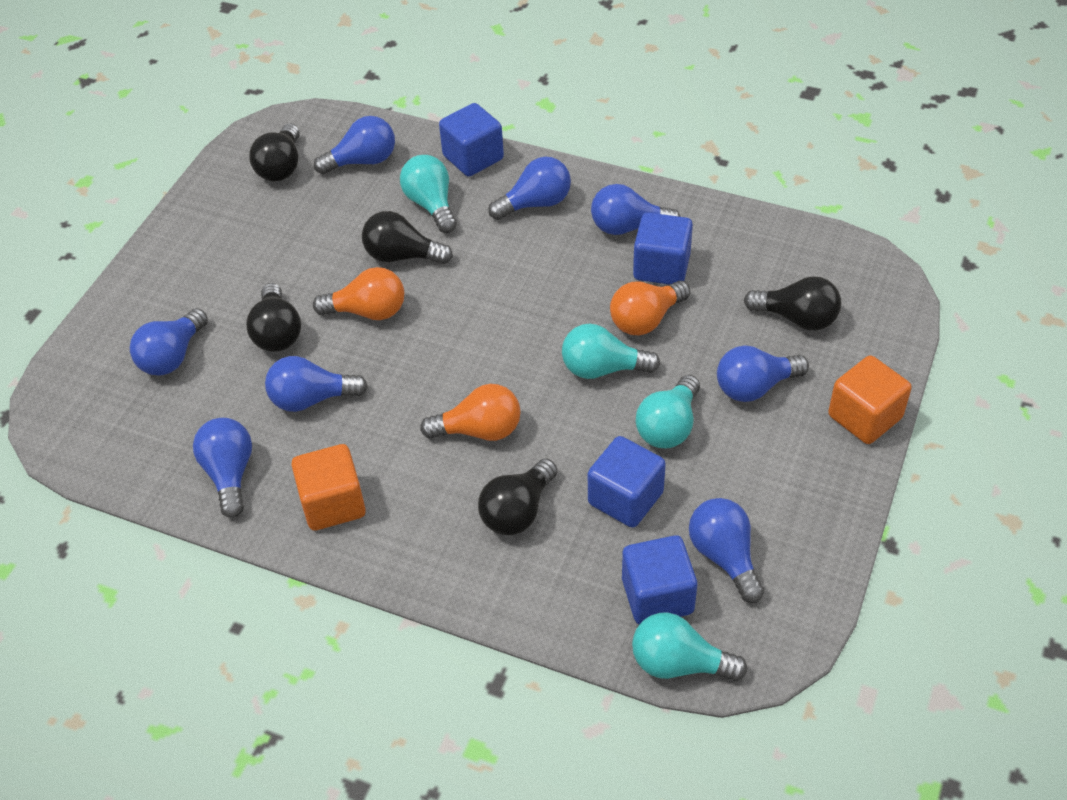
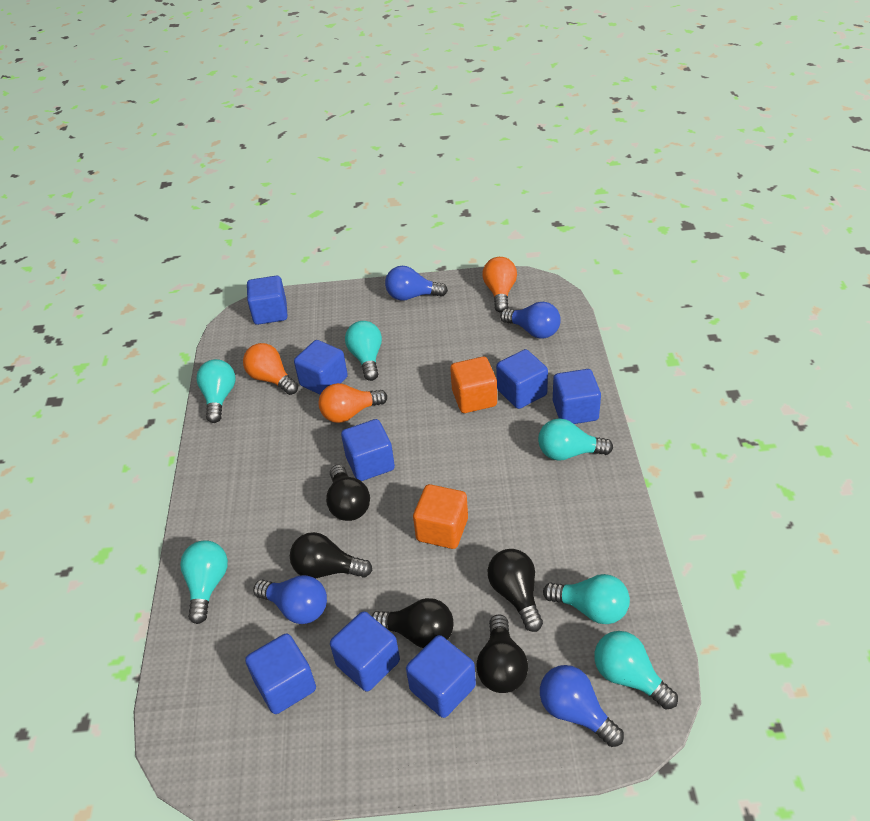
blue cube: [439,103,504,177] [588,436,666,528] [622,535,697,625] [633,212,693,285] = 4 -> [245,633,316,714] [247,276,288,325] [294,340,348,395] [330,611,400,691] [341,419,395,481] [406,635,476,718] [496,349,548,409] [553,369,601,424] = 8
blue light bulb: [130,308,208,376] [193,418,252,518] [265,356,368,412] [314,116,395,174] [488,157,571,220] [591,184,681,235] [689,498,764,603] [717,346,809,402] = 8 -> [253,575,327,624] [385,266,448,301] [500,302,561,339] [540,665,624,747] = 4
turquoise light bulb: [400,155,457,233] [562,324,660,379] [632,613,747,681] [636,375,700,448] = 4 -> [180,540,228,624] [196,359,235,423] [345,321,382,381] [538,418,613,461] [543,574,630,624] [594,631,678,710] = 6

